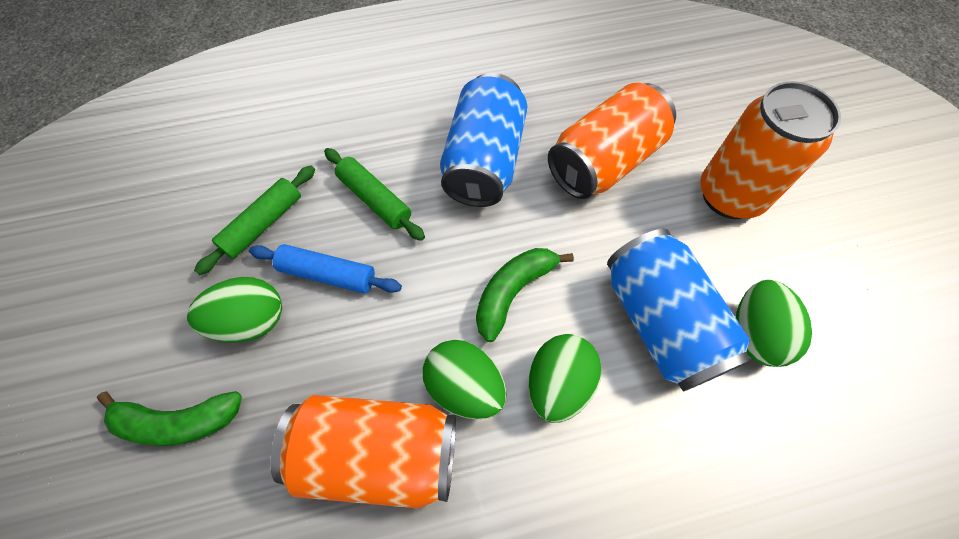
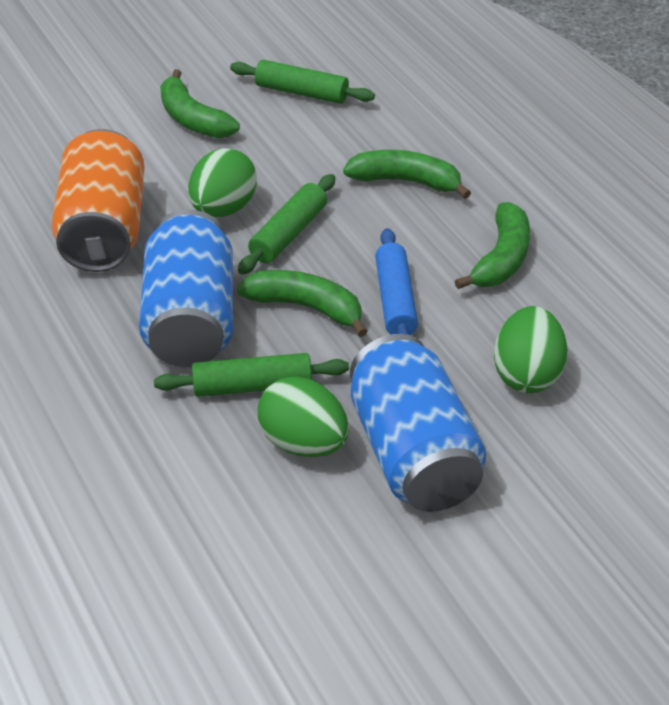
green banana: [97,391,242,446] [476,248,574,342] = 2 -> [160,69,240,138] [237,270,368,337] [343,150,471,199] [455,202,530,289] = 4
green egg: [187,277,282,342] [423,340,506,419] [528,334,601,423] [736,280,812,367] = 4 -> [188,148,257,217] [258,376,349,457] [494,306,567,393] = 3
green rolling pin: [194,166,315,275] [324,148,425,241] = 2 -> [154,353,349,397] [230,60,375,104] [238,174,335,274] = 3
orange can: [270,395,456,508] [548,83,676,199] [700,81,841,219] = 3 -> [52,129,145,272] = 1

